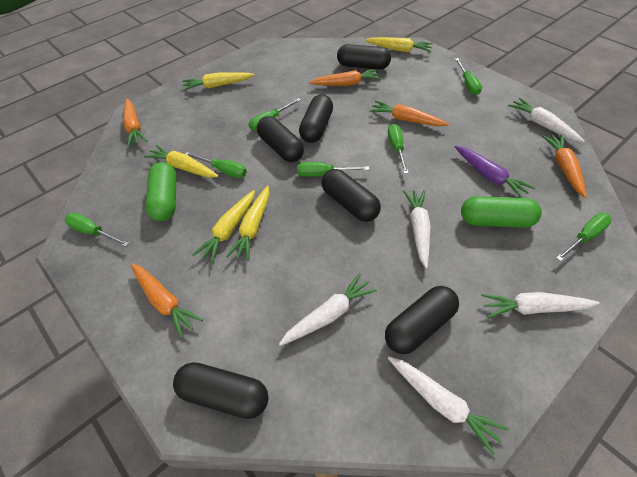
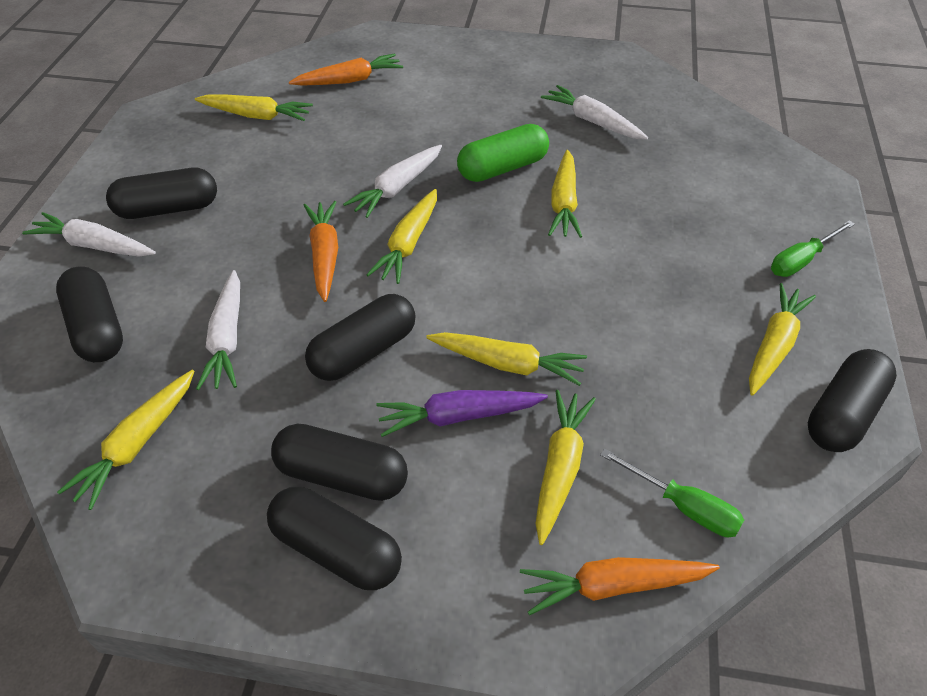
green capsule: [145,162,176,221] [461,196,542,228] = 2 -> [457,124,549,182] = 1
green screwdriver: [65,213,129,247] [185,152,247,178] [249,98,301,131] [297,162,369,177] [388,124,409,174] [455,58,482,95] [556,213,612,261] = 7 -> [600,448,744,537] [771,220,855,277] = 2
orange carrot: [123,99,147,147] [131,264,203,338] [309,69,382,86] [369,100,449,126] [542,134,587,198] = 5 -> [289,54,403,86] [303,201,338,302] [520,557,720,615] = 3
white carrot: [279,273,377,346] [388,356,509,455] [403,190,431,269] [481,292,600,318] [508,98,585,142] = 5 -> [22,212,156,257] [196,270,240,390] [343,145,442,218] [541,85,648,140] = 4
yellow carrot: [144,145,219,178] [182,72,254,91] [192,190,255,263] [226,186,270,261] [365,37,433,52] = 5 -> [57,370,195,510] [195,95,313,121] [366,189,437,284] [426,332,587,386] [535,390,596,545] [548,150,582,238] [749,283,816,395] = 7

